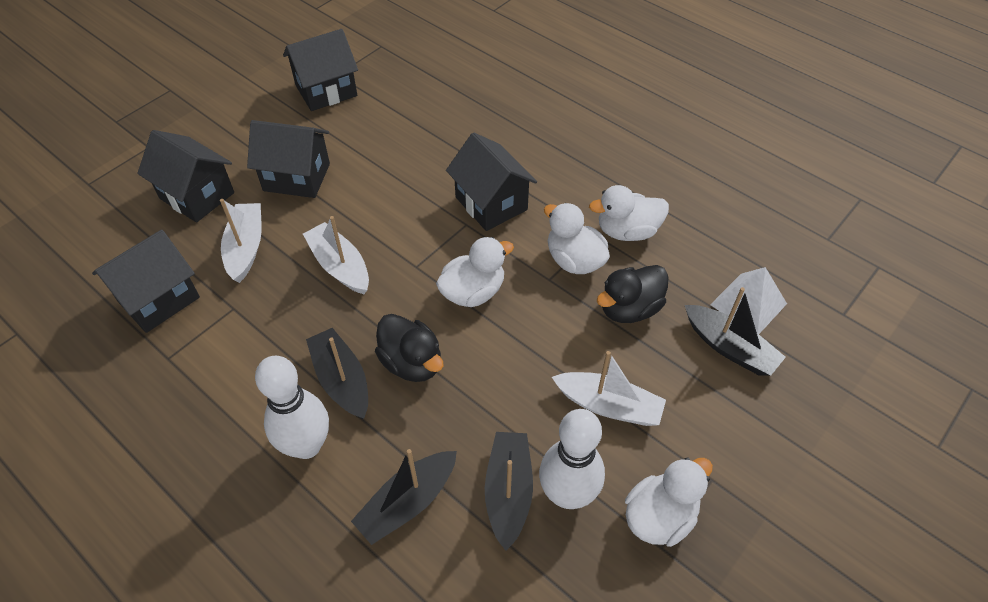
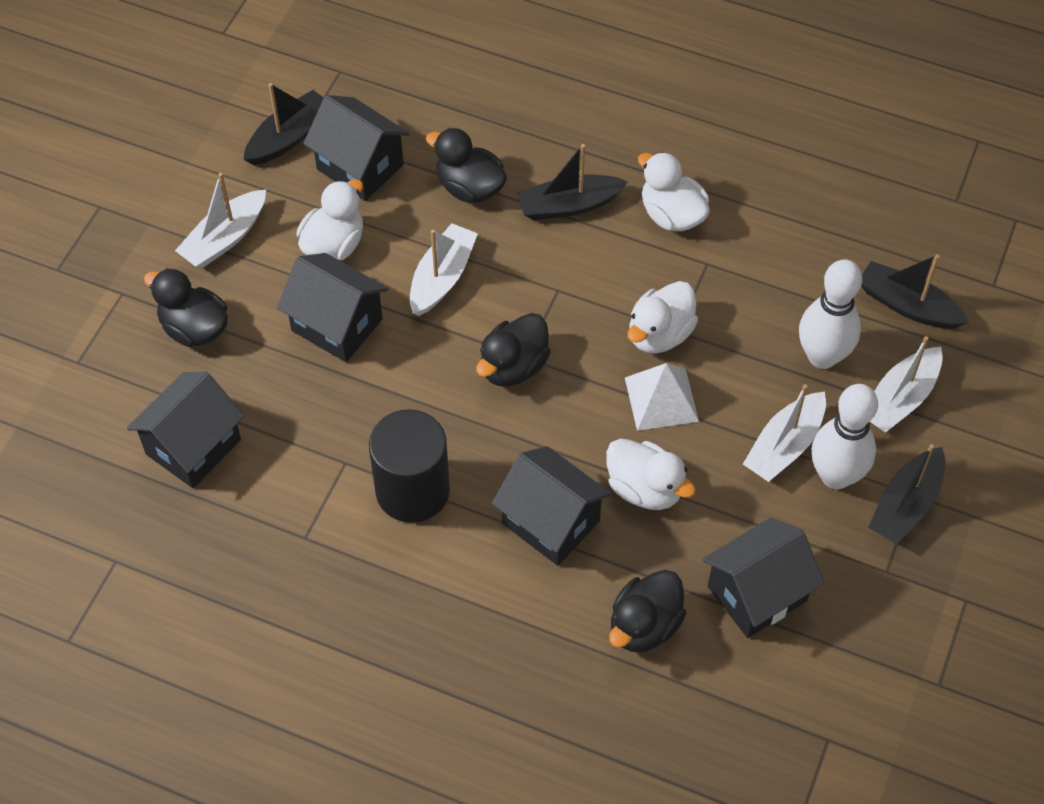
black cylinder: none = 0 -> [369,409,450,523] = 1
black duck: [375,314,443,382] [597,265,669,323] = 2 -> [144,268,228,347] [426,128,507,203] [476,313,551,387] [609,570,687,652] = 4
white boat: [220,199,262,283] [303,216,369,294] [552,351,666,426] = 3 -> [175,173,266,268] [410,223,478,316] [743,384,826,482] [870,336,943,432] = 4

